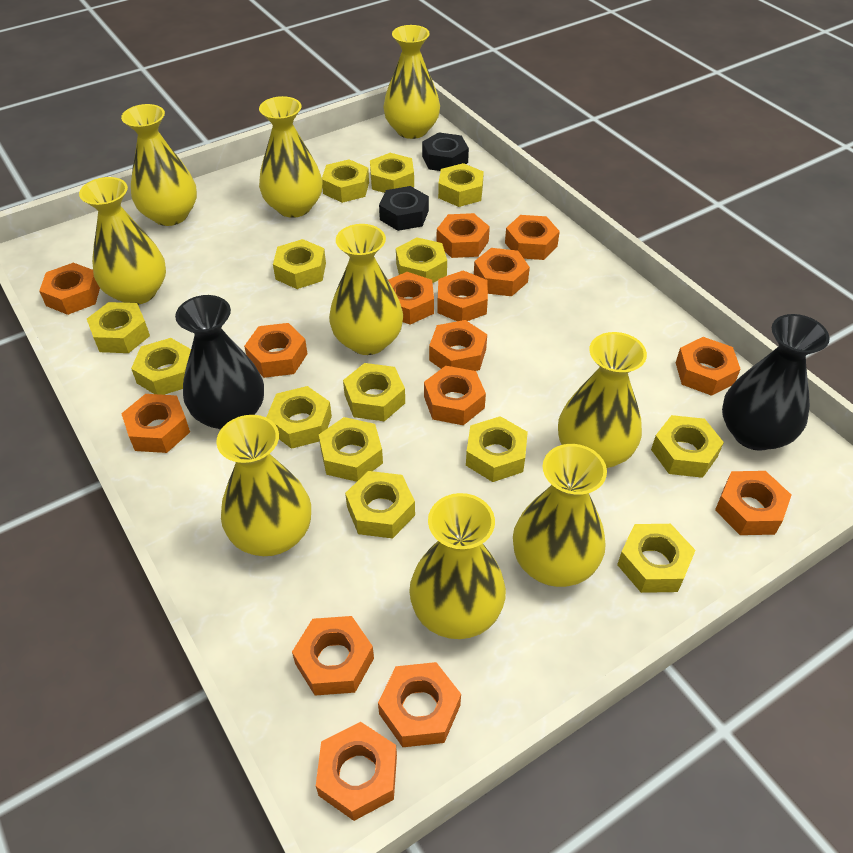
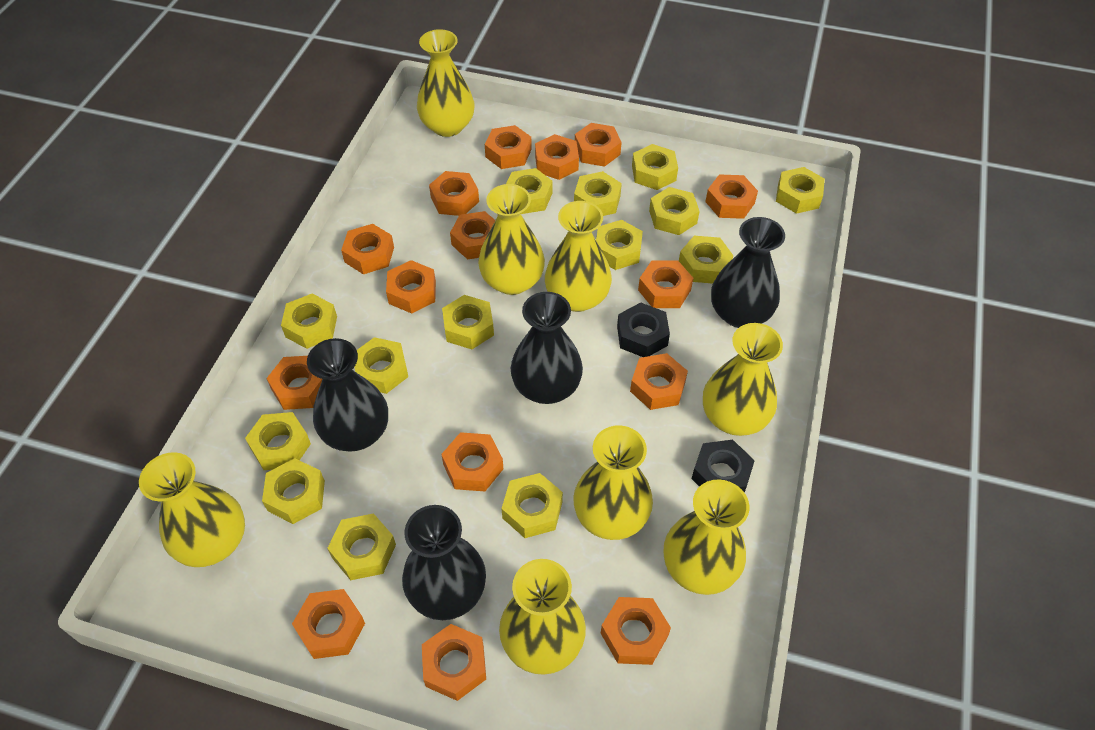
black vase: [175,295,264,430] [722,314,830,451] = 2 -> [307,338,388,452] [402,505,486,620] [511,292,583,404] [711,217,785,328] = 4
yellow vase: [79,177,166,305] [121,104,197,226] [216,415,311,556] [259,96,322,218] [329,224,403,355] [383,25,440,139] [409,493,506,639] [513,444,607,587] [558,332,647,468] = 9 -> [139,452,245,567] [417,29,474,137] [478,184,545,295] [499,559,586,675] [545,201,612,312] [573,425,653,540] [663,479,749,595] [703,323,783,436] = 8

